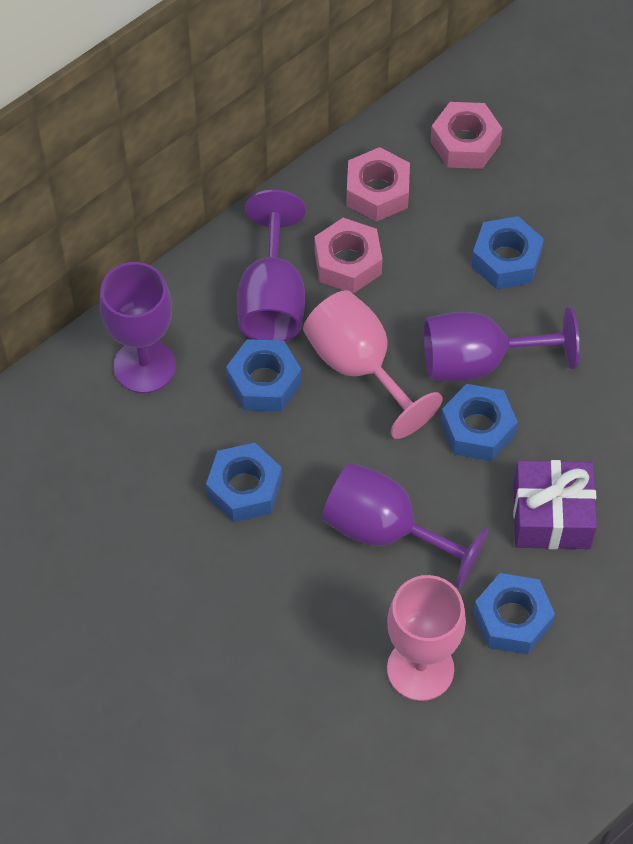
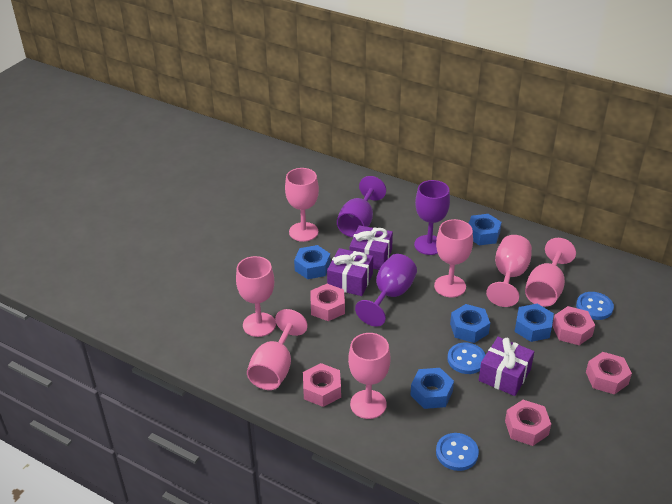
blue button: none = 0 -> [436,433,479,471] [447,343,486,374] [576,292,614,320] = 3
pink goblet: [303,290,443,439] [387,575,466,701] = 2 -> [236,256,276,337] [247,309,308,390] [285,168,319,242] [348,333,390,419] [434,219,473,297] [486,235,532,307] [525,238,576,307] = 7
pink nut: [315,218,383,293] [346,147,410,222] [430,102,502,169] = 3 -> [303,363,341,407] [310,284,345,321] [505,400,551,446] [552,306,595,345] [586,352,632,395] = 5
purple gift: [513,460,597,549] = 1 -> [327,248,373,296] [350,225,393,270] [479,337,534,396] = 3
purple goblet: [100,262,176,393] [237,190,306,341] [322,462,489,588] [424,307,580,382] = 4 -> [337,176,386,237] [355,254,417,327] [414,180,450,255] = 3

